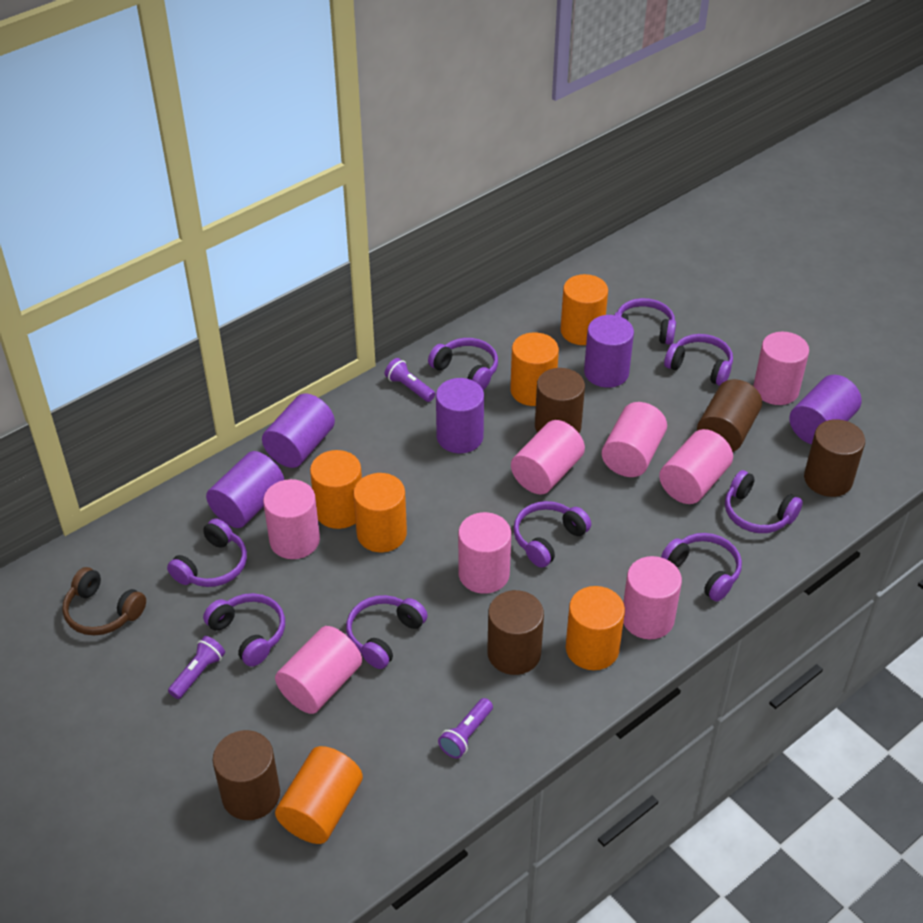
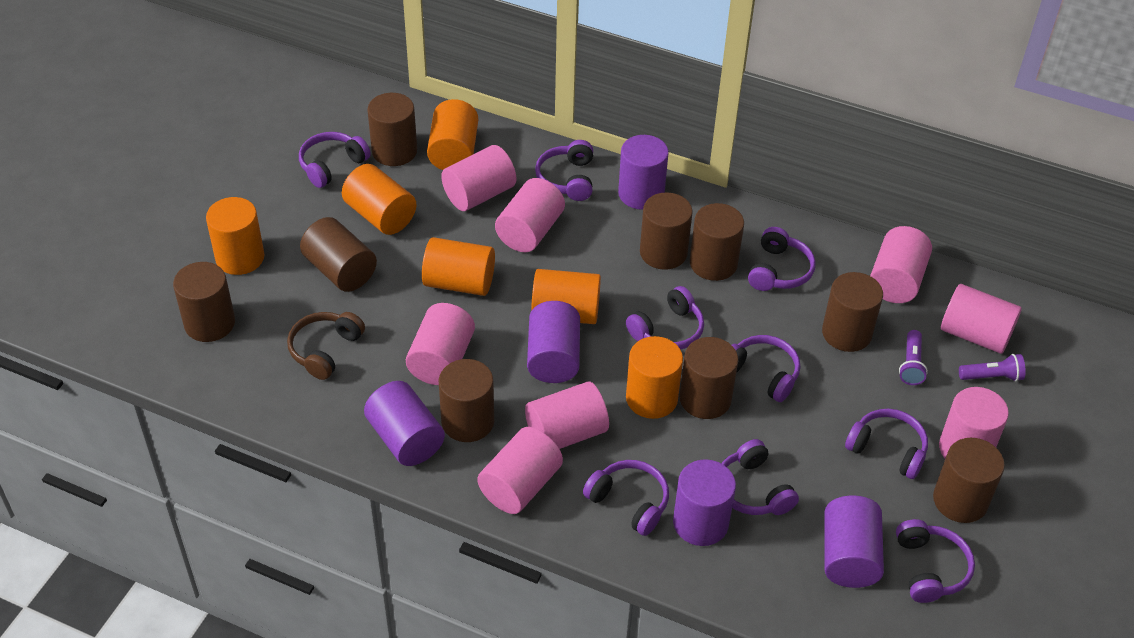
brown cylinder: [213,730,280,820] [487,590,544,675] [535,368,585,433] [697,379,762,452] [804,419,865,497] = 5 -> [173,262,235,342] [300,217,377,292] [367,93,417,166] [439,359,494,442] [640,192,693,270] [679,337,738,419] [690,203,744,281] [822,272,883,352] [933,438,1005,523] = 9
purple flashlight: [168,636,225,699] [385,358,435,402] [438,698,493,759] = 3 -> [899,330,928,385] [959,354,1026,382] = 2

